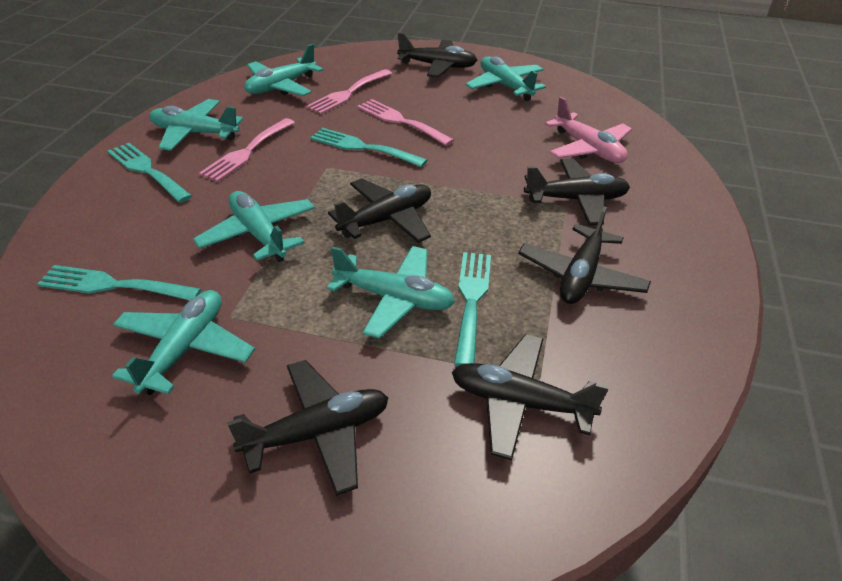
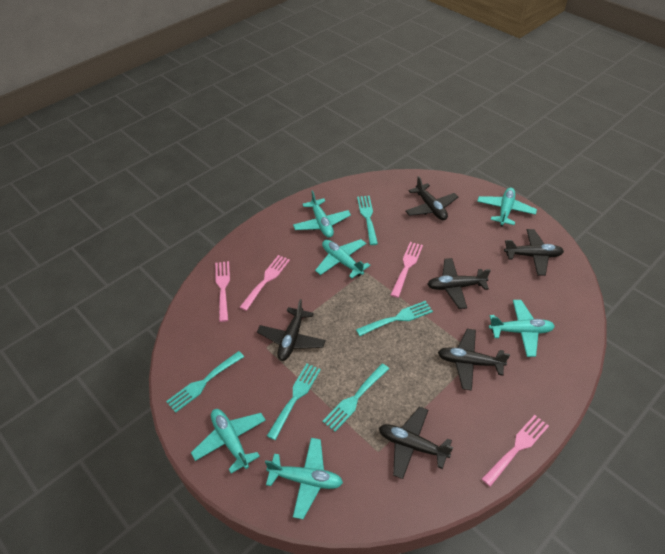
pink fork: [199,118,295,182] [306,69,392,114] [357,99,454,146] = 3 -> [215,261,230,322] [240,255,290,311] [391,242,423,298] [482,415,549,487] = 4
pink plane: [545,97,632,163] = 1 -> none = 0
turquoise fork: [37,265,201,300] [107,143,192,203] [310,128,427,167] [454,252,491,366] = 4 -> [166,351,244,413] [267,364,321,440] [322,363,389,432] [356,301,433,336] [357,196,378,245] = 5

